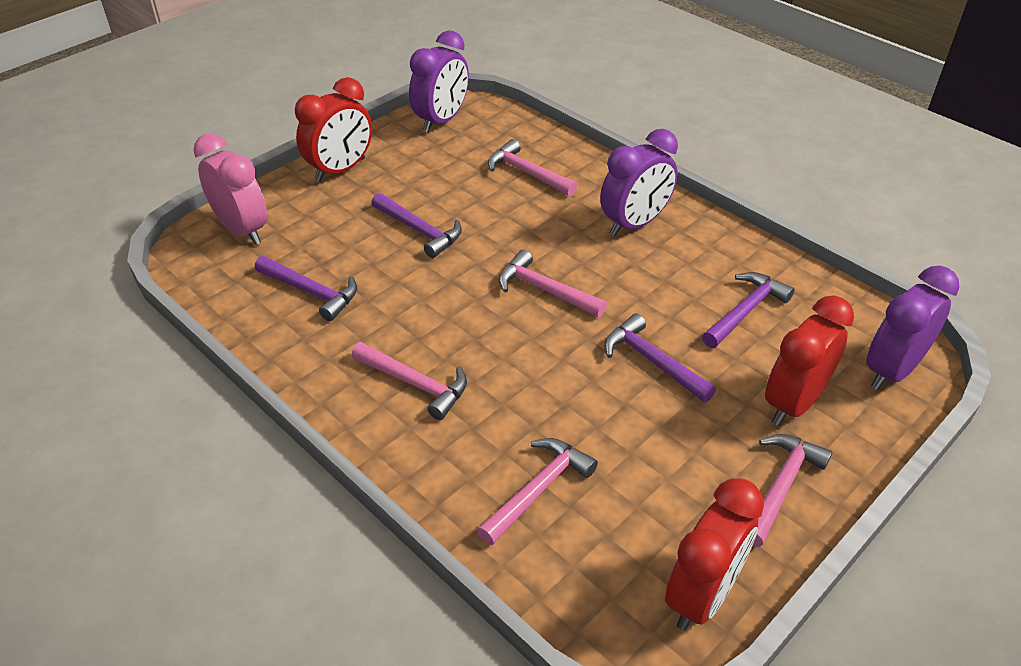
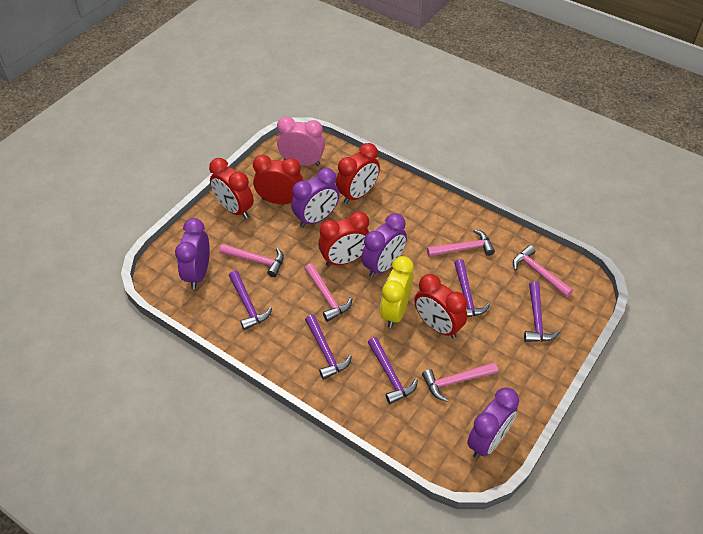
purple clock: [409,30,469,133] [600,129,678,236] [866,266,959,390] = 3 -> [175,218,210,289] [291,168,339,228] [361,213,407,278] [467,387,519,458] = 4
purple hammer: [255,256,357,321] [371,193,462,258] [604,313,716,403] [702,272,795,348] = 4 -> [229,270,272,330] [305,315,352,379] [368,337,418,404] [454,259,490,317] [524,281,560,342] = 5
red clock: [295,77,372,182] [665,478,764,630] [765,295,854,426] = 3 -> [209,158,254,219] [253,155,303,204] [318,211,369,266] [336,143,380,204] [414,274,467,339] = 5
yellow clock: none = 0 -> [380,256,414,328] = 1

